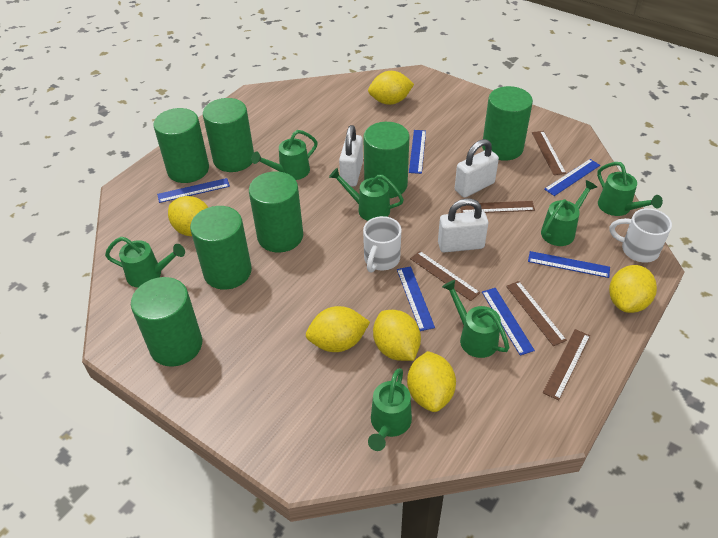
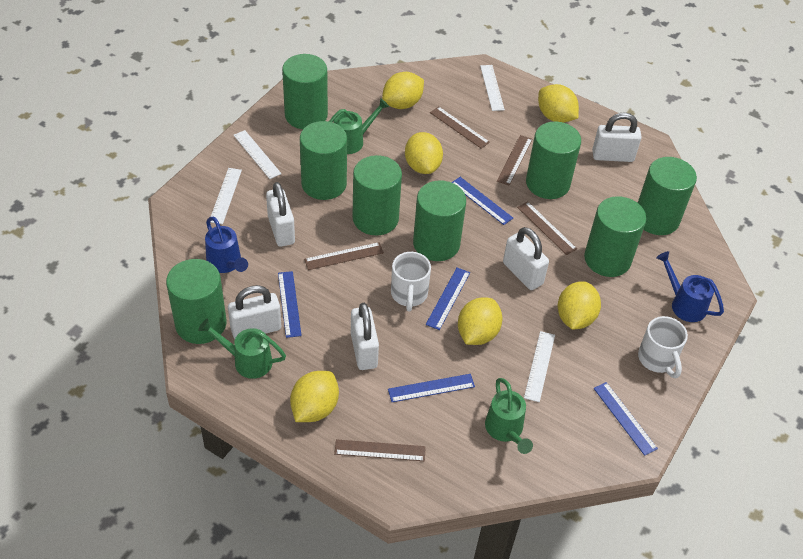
blue ruler: [157,178,230,203] [397,266,435,331] [409,130,426,174] [482,288,535,356] [528,251,610,278] [544,159,600,196] = 6 -> [278,271,302,338] [388,374,475,402] [426,268,470,330] [451,177,513,225] [594,382,658,456] = 5
blue watering can: none = 0 -> [205,217,248,273] [656,251,724,322] = 2
green cylinder: [131,277,202,367] [153,108,209,183] [190,206,252,290] [203,98,254,172] [249,171,303,253] [363,122,409,198] [482,86,533,161] = 7 -> [166,259,226,344] [282,54,328,129] [300,121,347,200] [352,155,402,235] [413,180,466,261] [526,122,581,199] [584,196,646,277] [638,157,697,235] = 8
green watering can: [105,237,185,288] [251,130,318,180] [329,168,404,221] [368,368,412,451] [442,280,509,358] [541,180,597,246] [597,162,663,216] = 7 -> [198,319,286,379] [329,98,389,154] [485,378,533,454] = 3
white padlock: [339,125,363,187] [438,198,488,252] [455,139,499,198] = 3 -> [228,285,281,339] [266,182,295,247] [351,303,379,370] [503,227,549,290] [592,112,642,162] = 5
white ruler: none = 0 -> [210,168,242,224] [233,130,282,179] [480,65,505,111] [524,331,555,402] = 4

